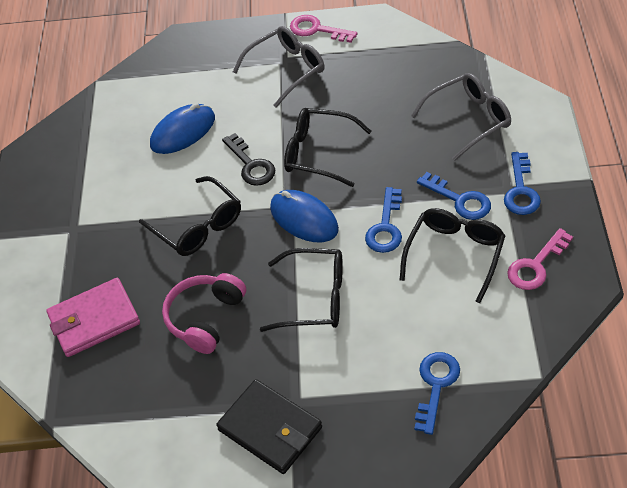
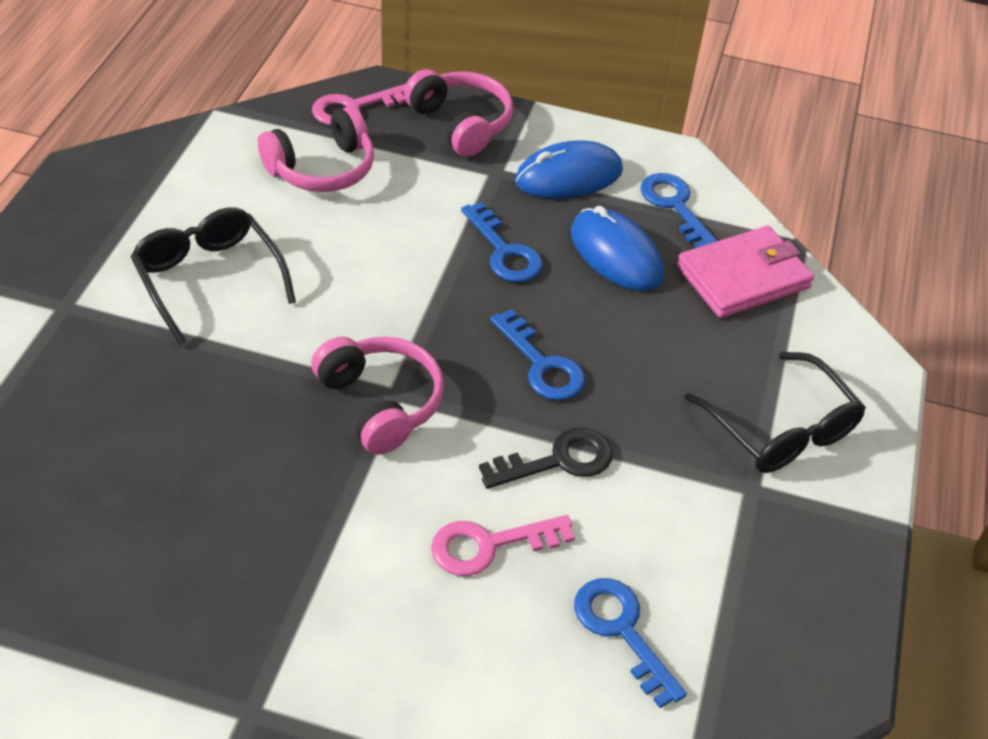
black glasses: [139,176,241,256] [260,248,343,332] [284,108,372,187] [400,208,506,303] = 4 -> [131,207,296,346] [684,352,866,473] = 2
black wallet: [216,379,322,474] = 1 -> none = 0
grey glasses: [233,26,325,108] [411,73,511,161] = 2 -> none = 0
pink headphones: [162,273,246,354] = 1 -> [258,106,374,192] [311,337,444,455] [404,69,513,157] = 3

